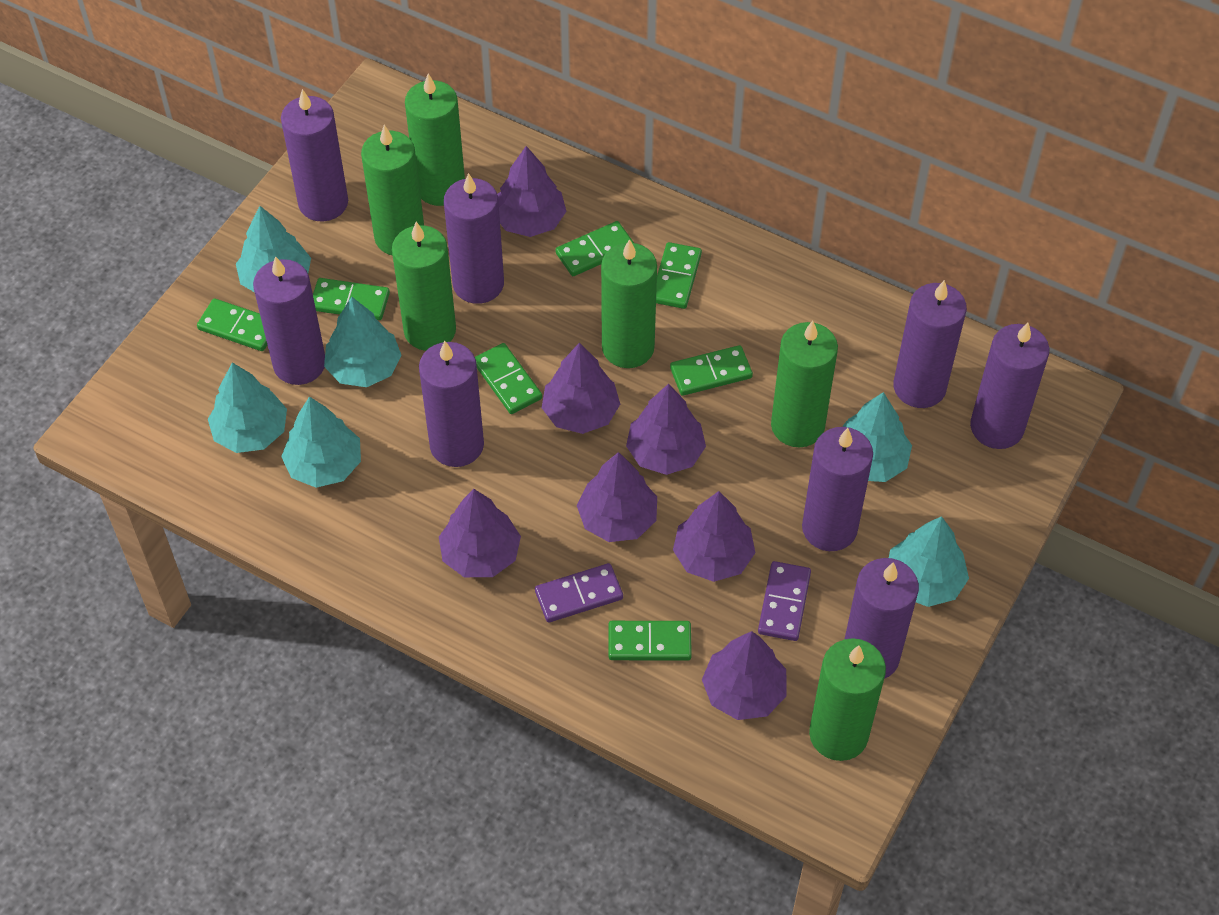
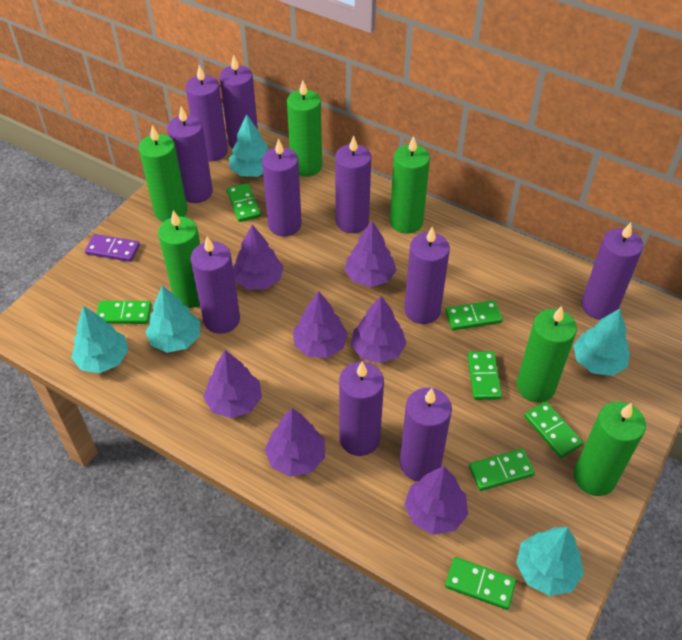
purple candle: [253,256,325,385] [281,89,348,221] [419,341,484,467] [444,173,504,304] [802,427,873,551] [845,558,919,679] [893,280,967,408] [970,323,1049,449] = 8 -> [167,106,213,203] [186,65,228,161] [191,236,240,334] [219,55,258,148] [262,138,302,236] [335,136,371,233] [339,361,384,456] [400,388,452,482] [404,226,450,324] [581,222,643,320] = 10
purple domino: [535,563,623,623] [758,561,811,641] = 2 -> [85,234,140,262] = 1
turquoise tree: [208,363,287,453] [236,206,311,292] [281,397,361,488] [324,297,402,387] [842,392,912,482] [889,516,969,607] = 6 -> [71,306,128,373] [145,285,200,353] [229,114,268,177] [516,527,584,596] [573,309,630,376] = 5

